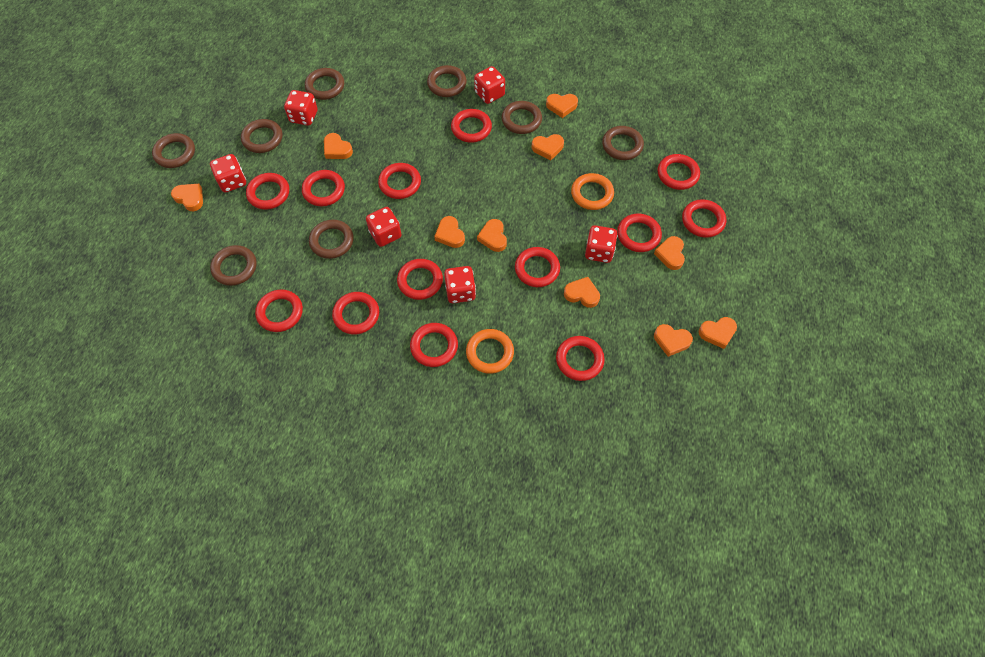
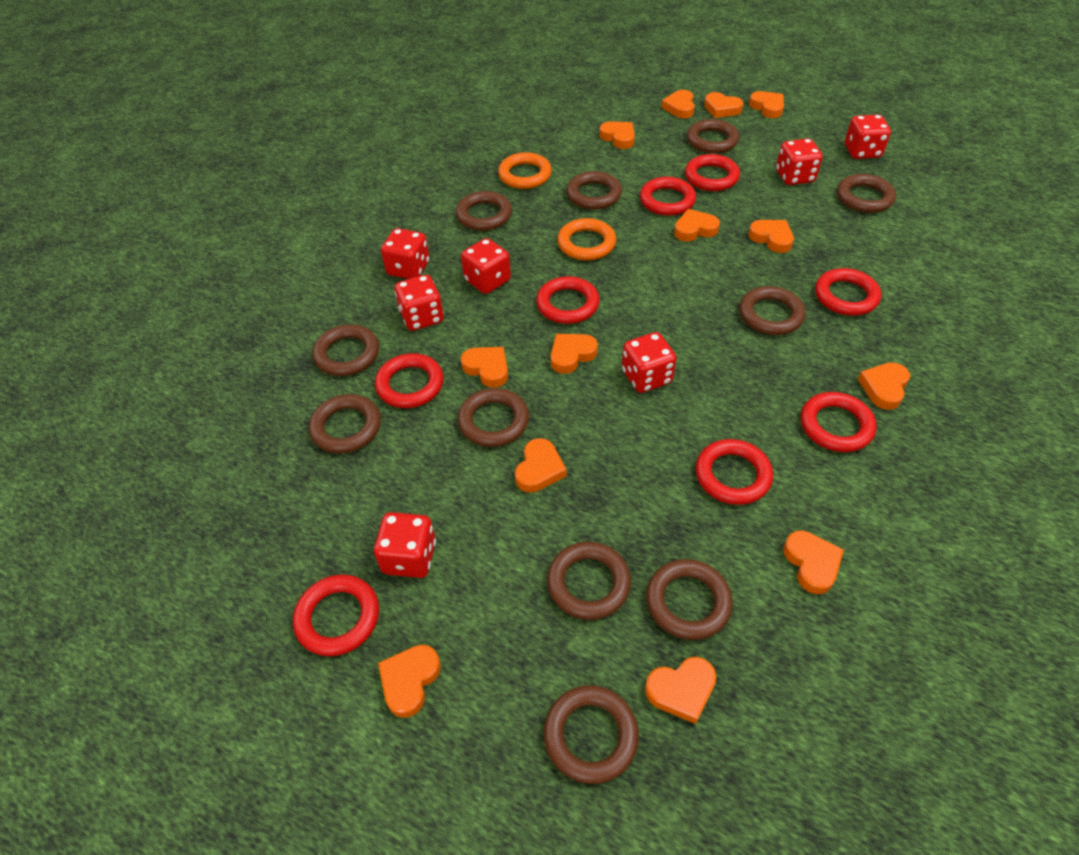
brown ring: [152,133,195,168] [210,245,257,286] [241,119,282,153] [305,68,344,100] [309,220,354,259] [427,65,467,97] [502,101,542,134] [602,126,644,160] = 8 -> [309,394,381,453] [313,325,379,376] [456,191,512,231] [458,388,529,447] [544,685,639,784] [547,542,631,620] [567,171,622,210] [646,559,733,640] [687,119,739,153] [739,286,806,335] [837,174,896,213] = 11
orange heart: [171,184,203,211] [324,133,353,159] [434,216,465,248] [477,219,507,252] [532,134,564,160] [546,94,578,118] [564,277,600,308] [654,236,685,270] [654,324,693,357] [699,317,737,349] = 10 -> [378,645,441,718] [461,347,508,388] [515,438,566,493] [551,334,598,374] [599,121,635,149] [645,657,716,724] [661,90,695,118] [674,209,720,242] [704,92,743,118] [749,91,784,118] [749,220,794,253] [783,530,844,594] [858,362,910,410] = 13
red dice: [210,154,246,193] [284,90,318,126] [366,207,402,247] [444,266,476,303] [474,66,505,104] [585,225,618,263] = 6 -> [374,512,436,578] [381,228,430,279] [394,275,444,331] [461,238,511,294] [622,332,677,393] [776,138,823,185] [845,114,891,159] = 7
red ring: [246,173,289,210] [255,289,303,332] [302,170,345,206] [332,292,379,334] [378,163,421,199] [397,259,443,300] [410,323,458,367] [451,109,492,143] [515,247,560,287] [556,336,605,381] [617,214,662,252] [658,154,700,190] [682,199,726,238] = 13 -> [293,575,379,656] [375,353,444,408] [536,276,600,324] [640,177,696,216] [685,154,740,191] [695,439,773,505] [801,392,877,452] [815,268,881,316] = 8

